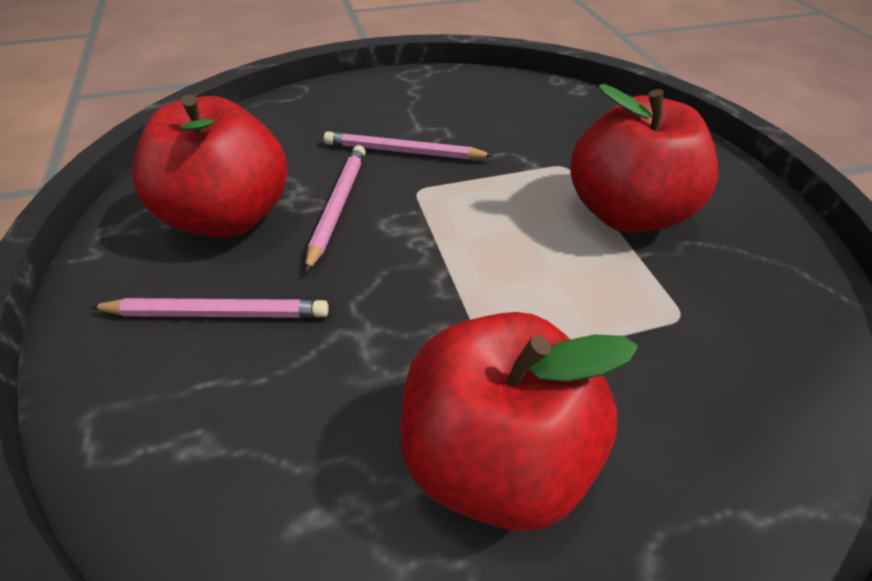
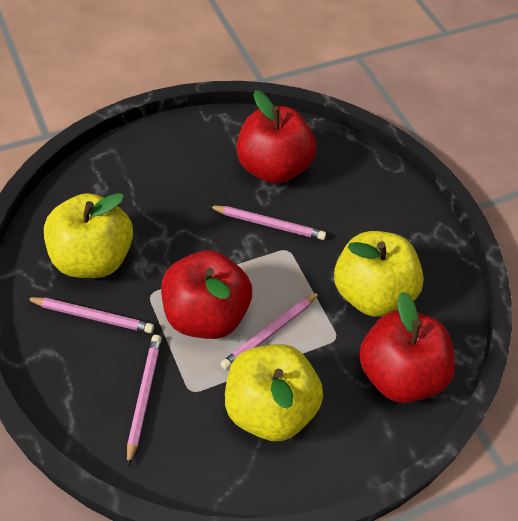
pink pencil: [90,298,329,318] [305,145,365,273] [324,131,494,160] = 3 -> [26,297,154,333] [127,335,162,466] [209,205,326,240] [220,292,320,370] = 4
yellow apple: none = 0 -> [44,193,133,278] [225,344,323,441] [334,231,424,317] = 3

